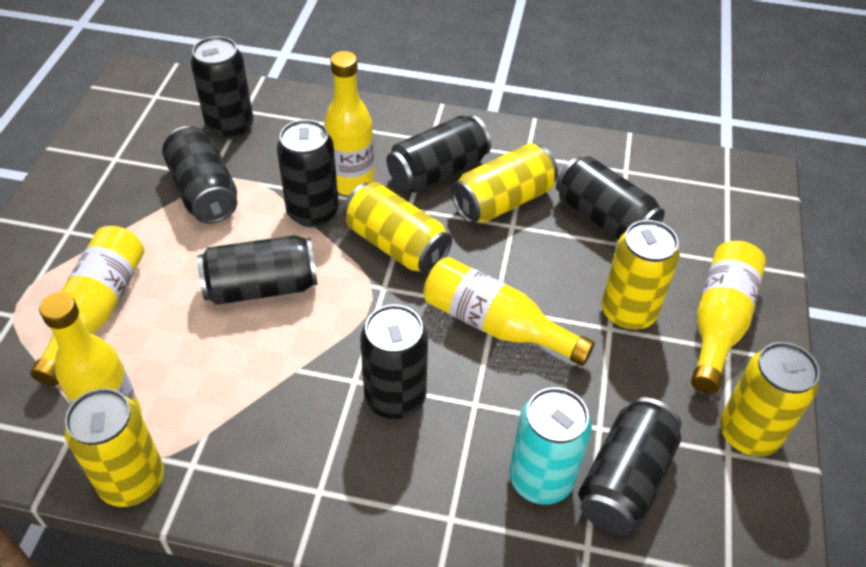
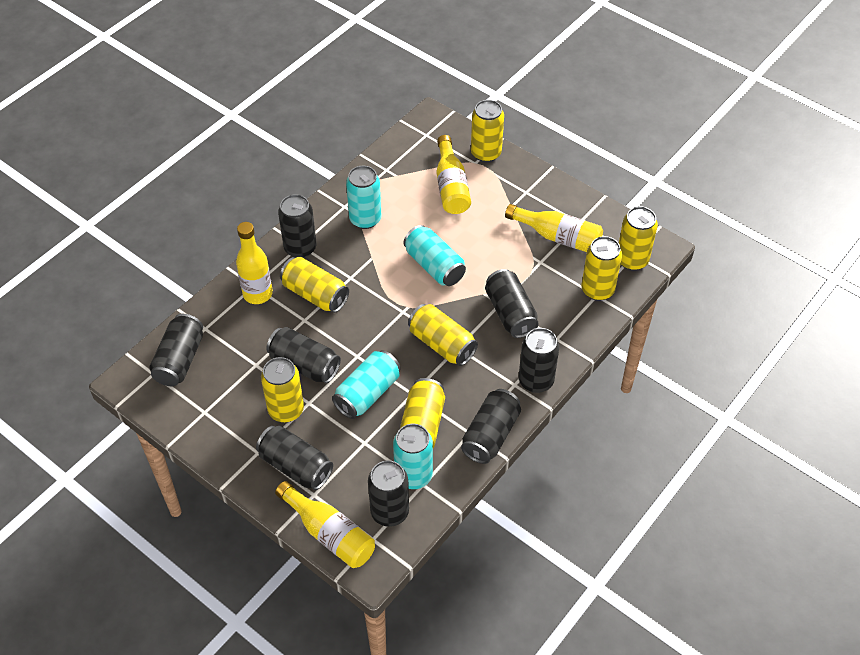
turquoise can: [509,387,592,505] = 1 -> [332,350,401,419] [346,166,381,229] [393,424,433,489] [403,225,466,286] = 4
yellow bottle: [30,226,144,386] [39,292,142,413] [324,51,374,195] [423,257,595,366] [691,241,766,394] = 5 -> [236,222,273,304] [275,481,375,568] [437,135,471,214] [505,204,603,252] = 4
yellow can: [64,388,164,507] [343,182,452,274] [451,143,558,224] [602,220,680,331] [720,342,820,457] = 5 -> [261,357,304,422] [280,257,349,313] [400,378,445,448] [408,304,478,366] [471,100,504,162] [581,236,622,301] [619,206,658,270] = 7

